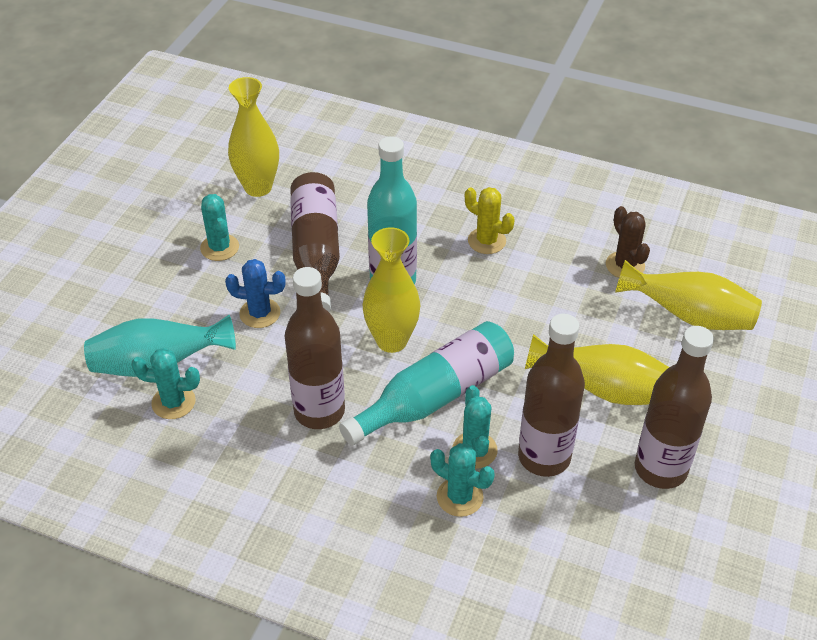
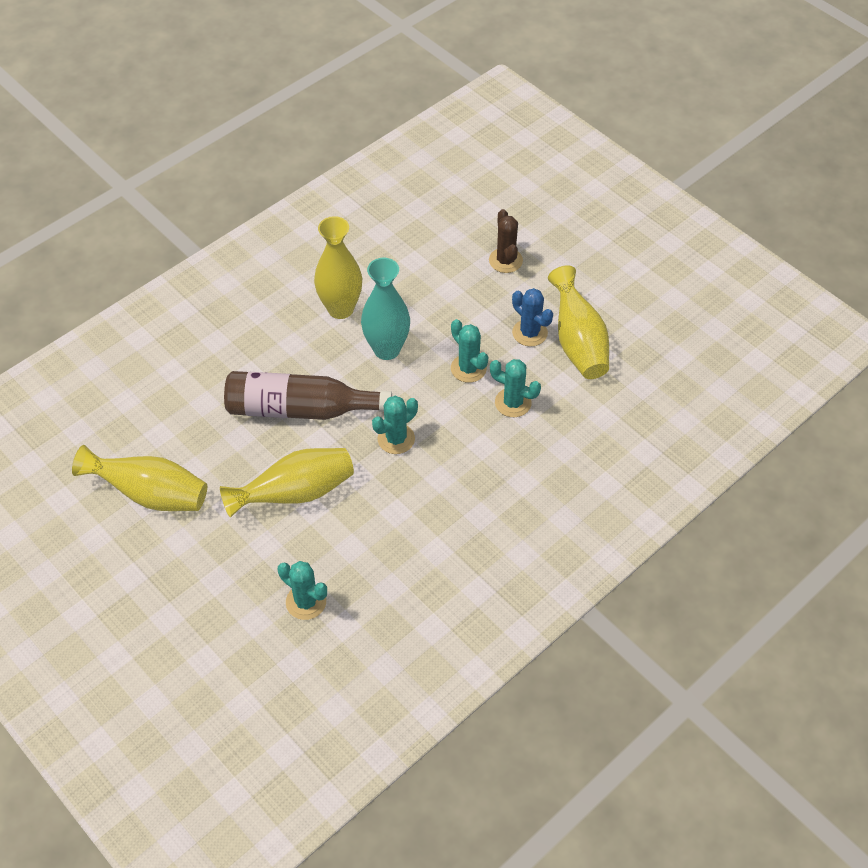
brown bottle: [285,267,345,429] [290,172,340,312] [518,314,585,477] [635,326,714,489] = 4 -> [224,371,392,420] = 1
turquoise bottle: [339,321,514,446] [367,136,417,284] = 2 -> none = 0
yellow cactus: [465,187,514,254] = 1 -> none = 0

